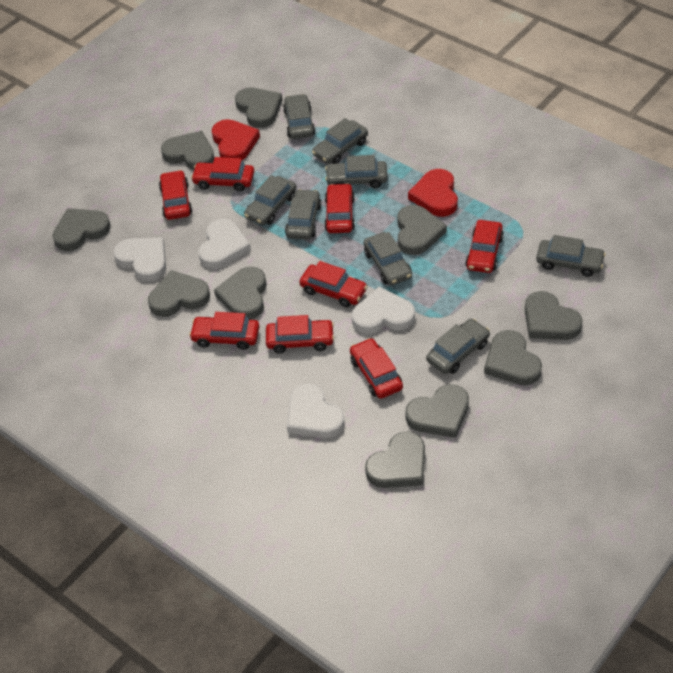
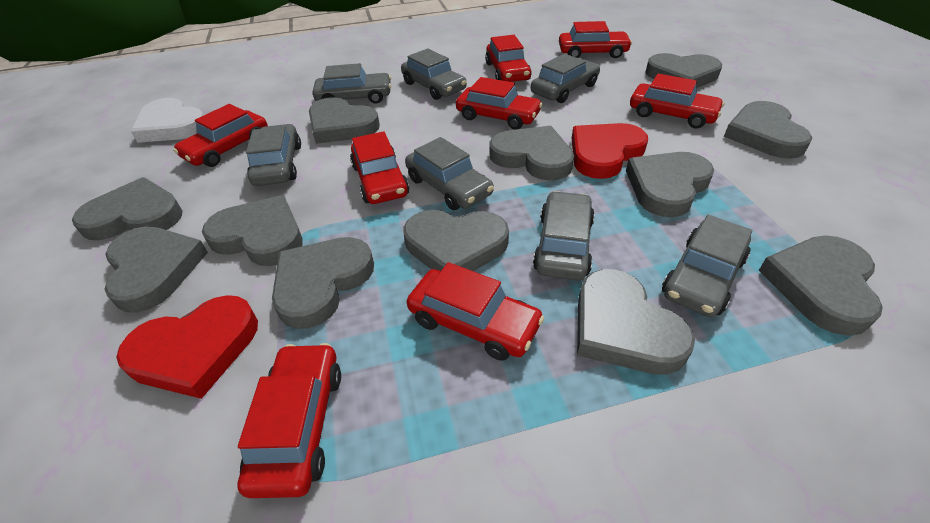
grey car: [244,175,297,225] [283,94,315,139] [285,189,322,240] [312,118,368,164] [325,155,387,188] [364,232,412,285] [426,319,490,374] [536,235,606,277] = 8 -> [246,124,301,186] [313,63,391,104] [401,49,467,100] [405,137,494,210] [531,54,600,103] [533,191,595,280] [662,215,752,317] = 7
grey heart: [52,208,111,251] [148,270,210,317] [161,131,214,170] [214,267,267,319] [235,87,282,128] [365,431,425,488] [397,205,447,255] [405,384,469,438] [484,330,542,386] [525,291,583,340] = 10 -> [72,177,183,240] [104,226,208,313] [202,195,303,266] [272,237,374,329] [309,97,380,144] [403,210,509,271] [490,126,574,181] [577,269,695,375] [626,152,714,217] [645,53,722,88] [724,101,812,159] [759,236,883,336] = 12
white heart: [113,237,166,281] [198,219,251,269] [287,383,345,438] [352,287,415,334] = 4 -> [131,98,204,143] = 1

